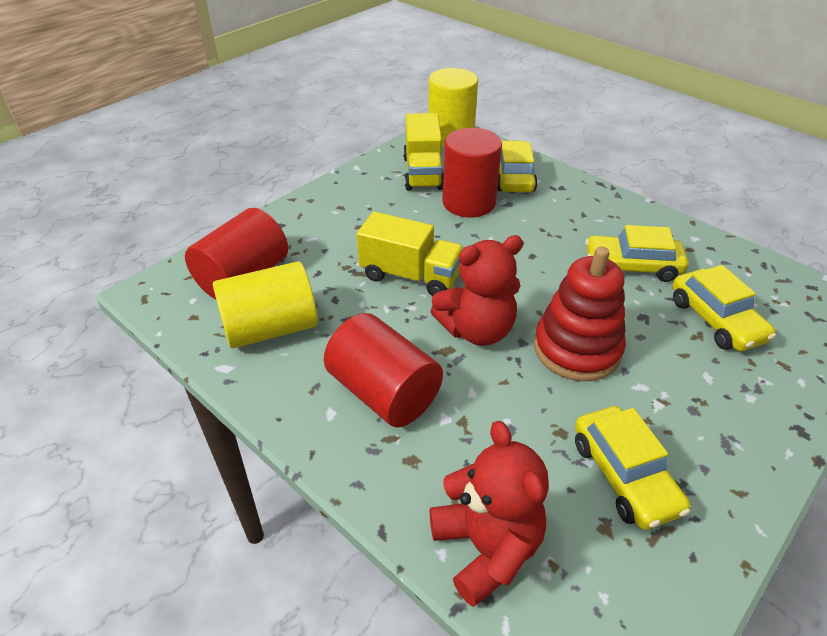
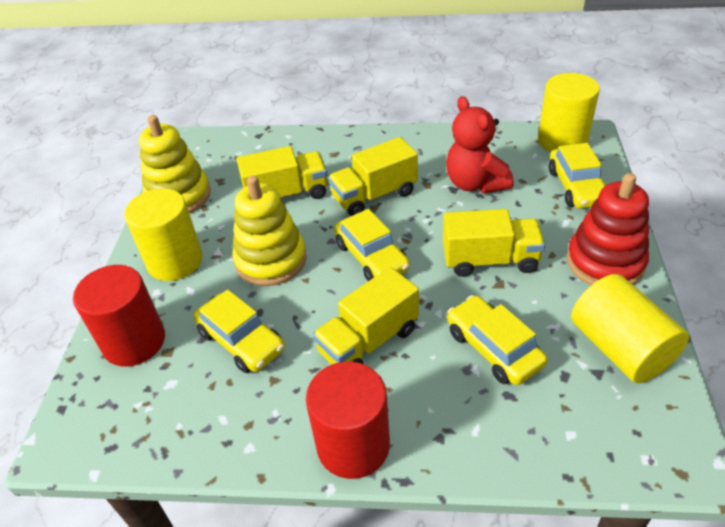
red cylinder: [185,208,288,299] [324,313,443,427] [442,128,502,218] = 3 -> [73,265,165,367] [306,362,390,479] = 2
red teddy bear: [430,421,549,607] [431,235,523,346] = 2 -> [446,96,514,194] = 1
yellow cylinder: [213,261,318,348] [428,68,478,146] = 2 -> [124,188,203,281] [538,73,600,152] [571,274,689,383] = 3
yellow stacking toy: none = 0 -> [139,115,211,213] [232,176,307,286] = 2
yellow truck: [357,211,464,296] [403,113,443,191] = 2 -> [237,146,328,199] [313,267,419,364] [328,137,418,216] [443,209,545,277] = 4

